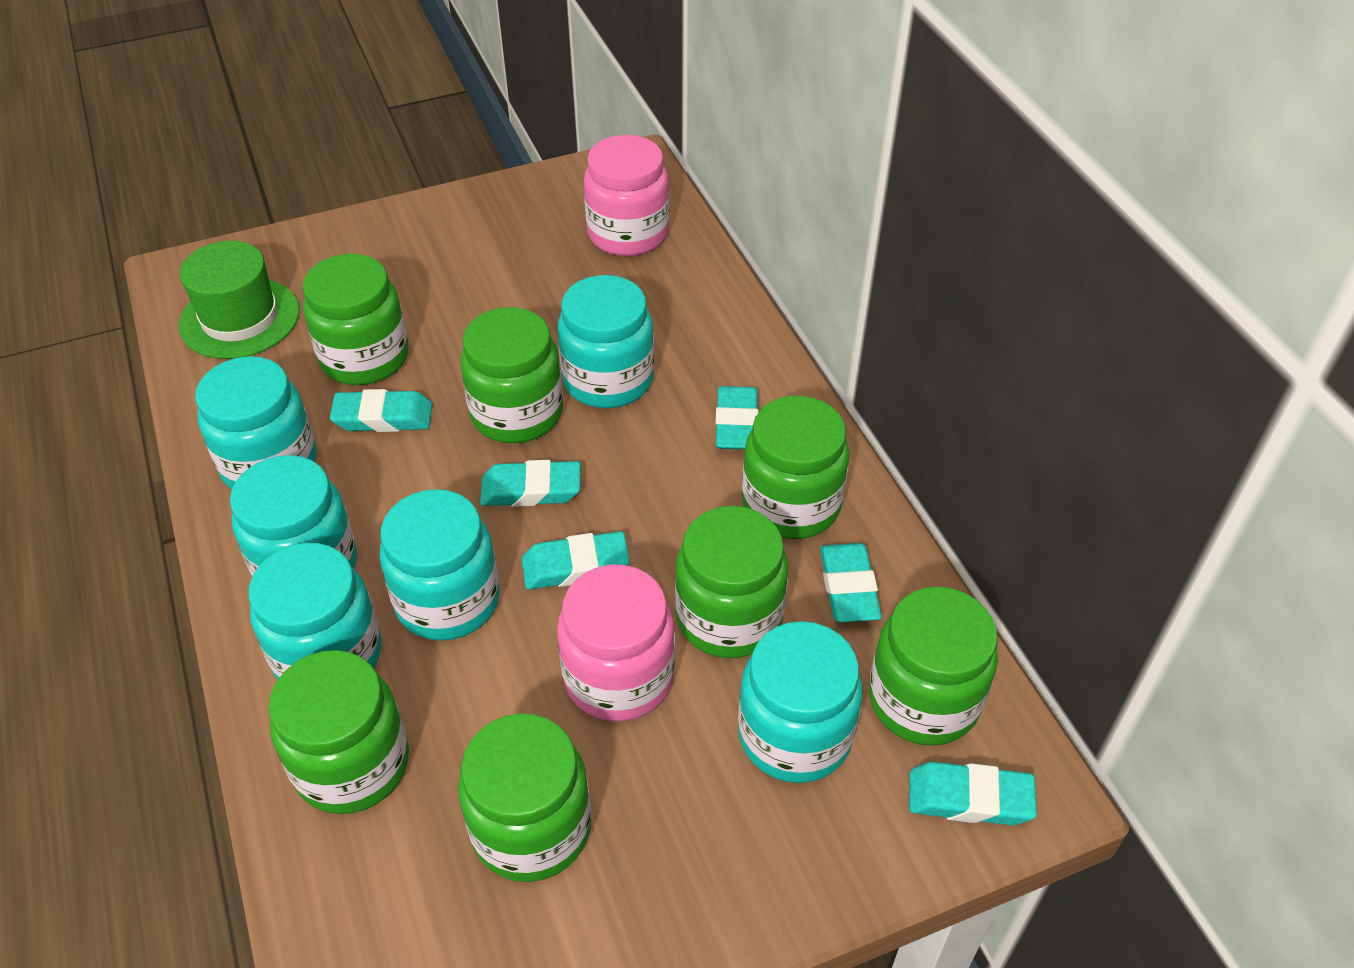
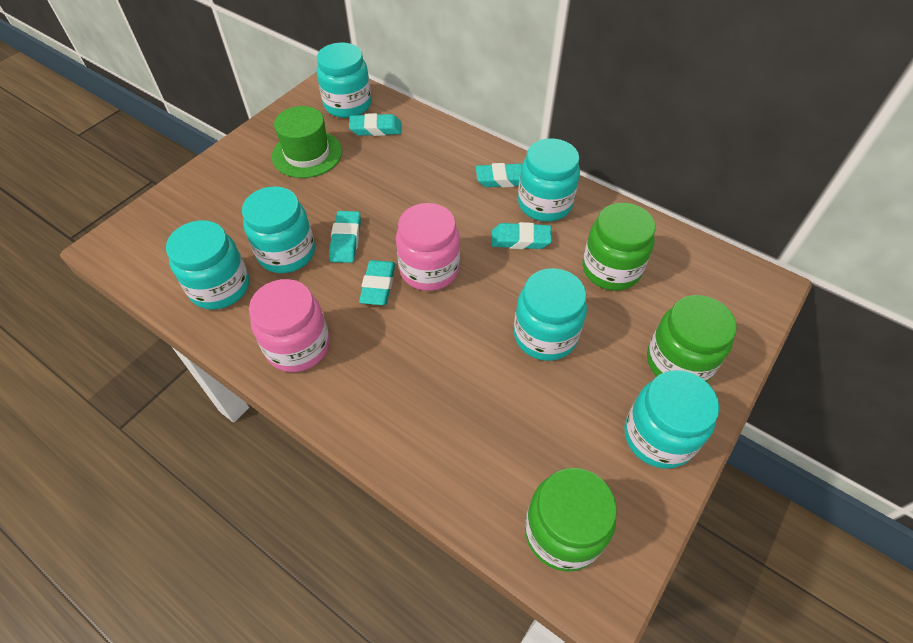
green jar: [269,650,409,814] [303,254,409,385] [458,714,591,882] [460,307,563,443] [675,506,788,658] [742,396,849,539] [869,587,998,746] = 7 -> [525,468,617,572] [582,203,656,291] [647,295,737,382] = 3
turquoise eraser: [330,389,432,432] [480,460,580,507] [522,531,630,589] [715,386,759,450] [820,543,882,623] [909,762,1037,825] = 6 -> [329,211,361,263] [349,113,401,136] [359,260,395,305] [476,163,522,187] [491,222,552,249] = 5

